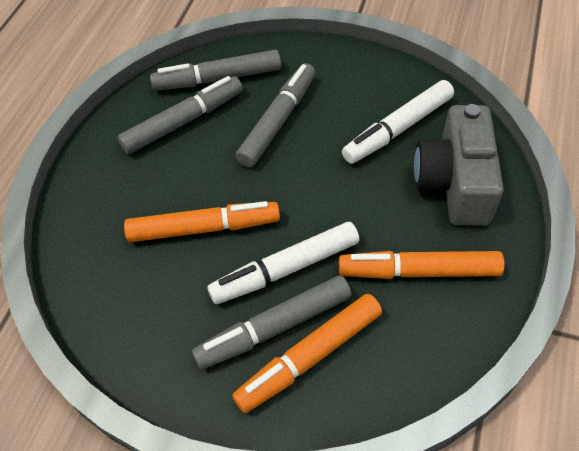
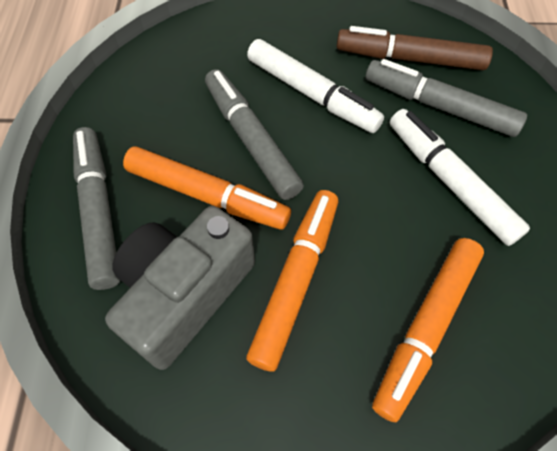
brown marker: none = 0 -> [336,26,493,70] = 1
grey marker: [118,76,243,154] [150,50,281,91] [192,276,352,369] [235,63,316,167] = 4 -> [73,127,120,290] [205,69,304,200] [366,59,527,137] = 3

